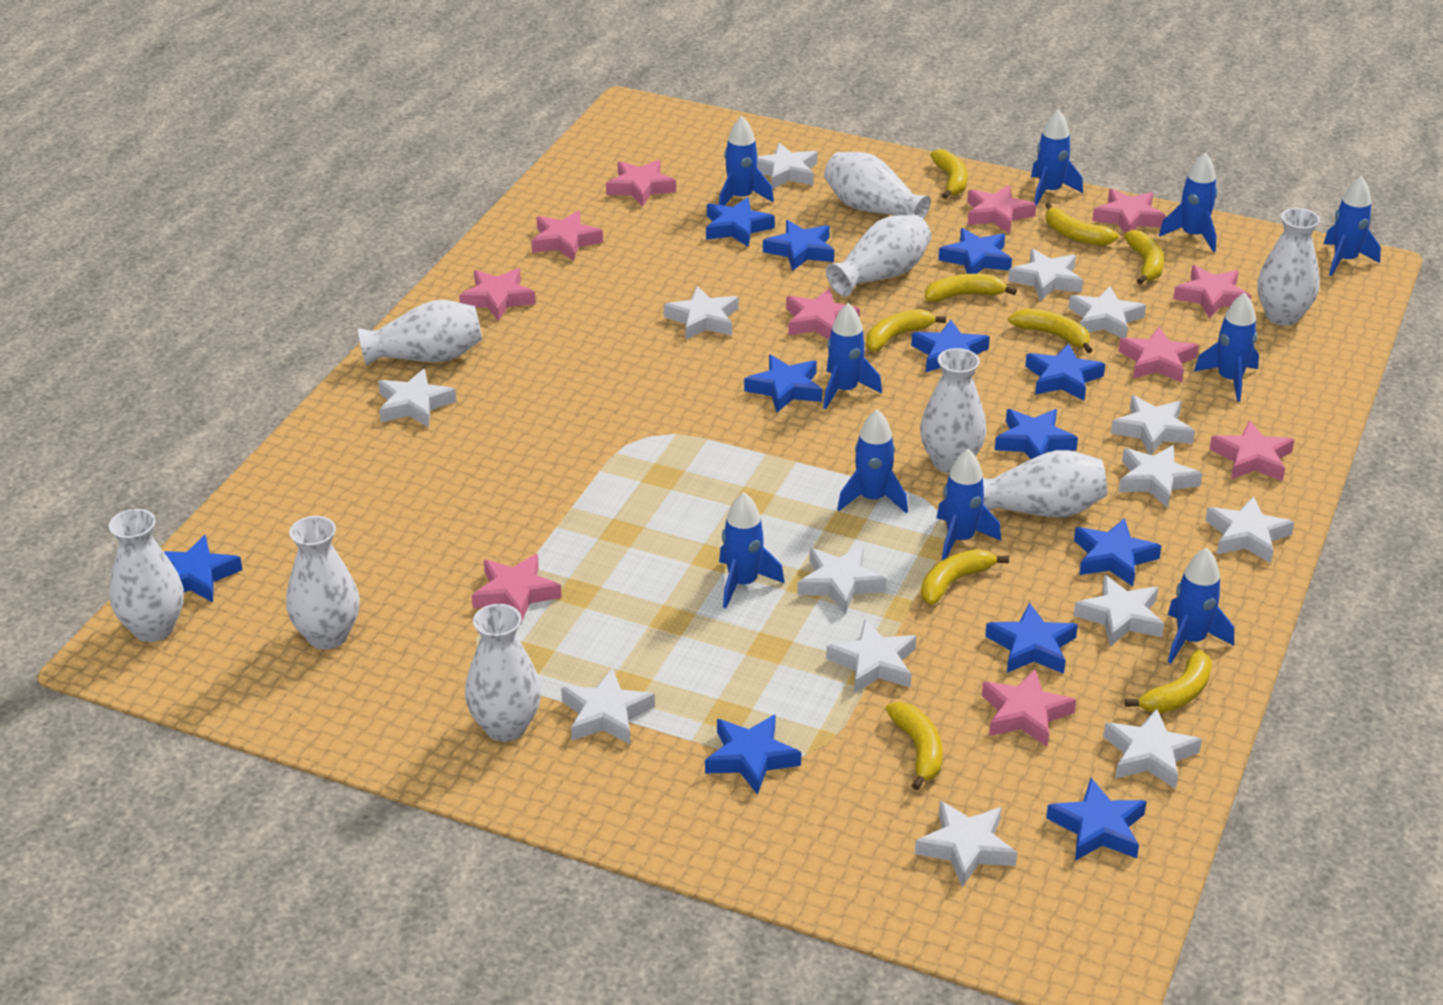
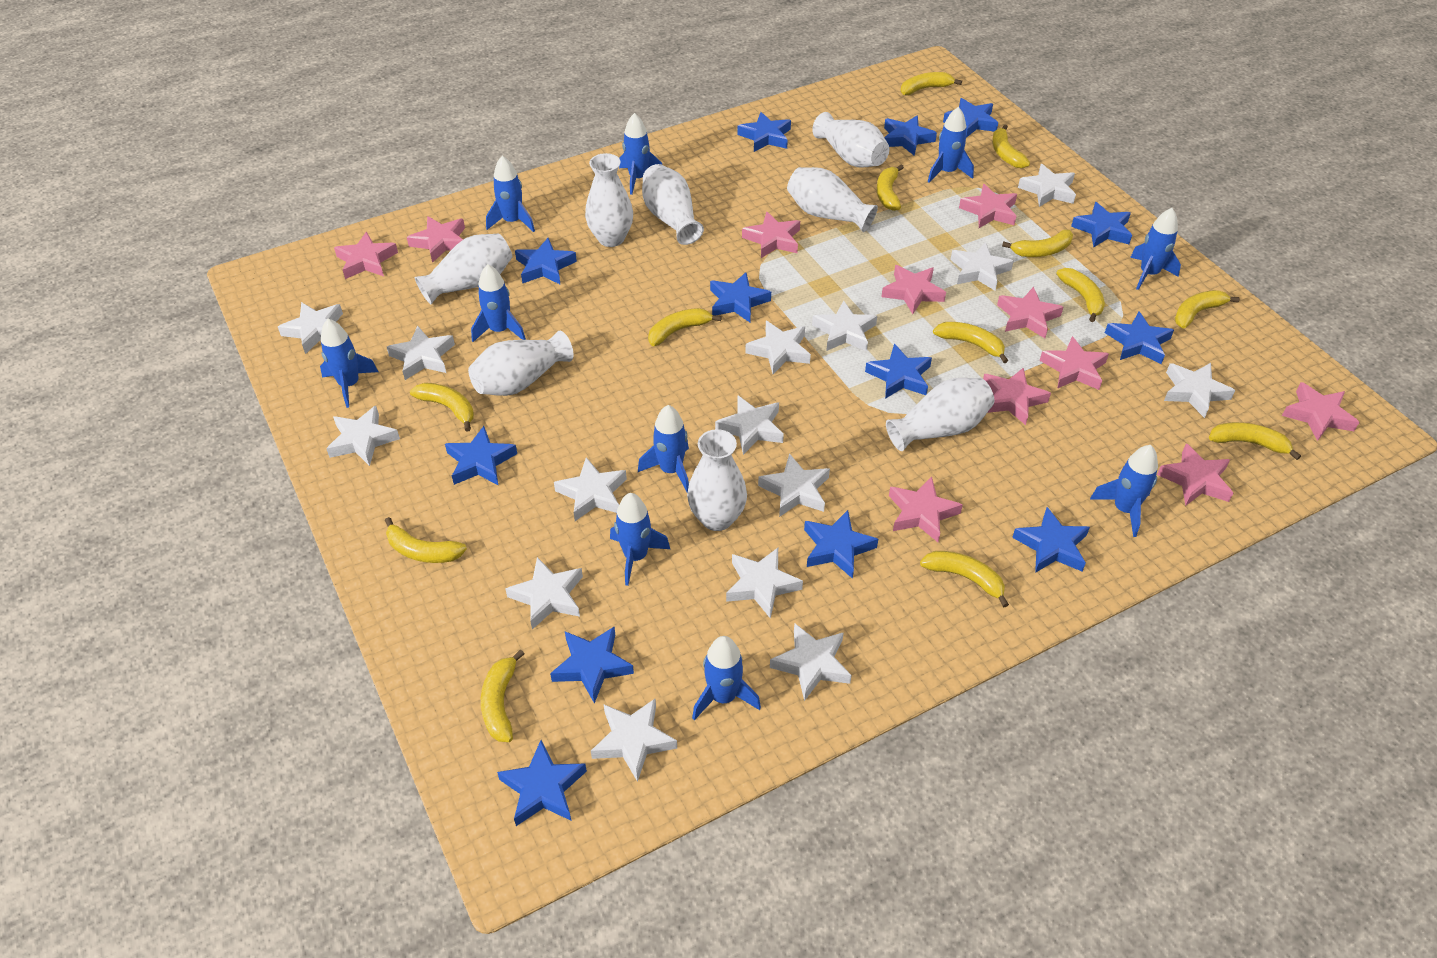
blue star: [163,535,243,603] [705,714,801,795] [706,197,775,247] [744,355,822,412] [763,220,834,271] [911,320,990,374] [938,228,1012,274] [985,602,1078,674] [995,409,1078,459] [1025,343,1105,400] [1046,778,1147,861] [1074,518,1161,586] = 12 -> [445,426,517,485] [497,740,587,826] [515,238,577,285] [550,627,634,704] [710,272,771,322] [737,112,791,152] [804,510,878,579] [865,344,932,399] [884,115,937,156] [943,98,998,138] [1012,507,1090,573] [1071,202,1132,248] [1105,311,1174,364] = 13
white star: [378,369,457,427] [561,668,655,744] [664,286,739,340] [757,143,818,189] [797,546,886,614] [826,620,917,694] [915,801,1017,887] [1008,249,1083,301] [1068,286,1146,338] [1074,575,1164,647] [1103,708,1202,789] [1111,395,1195,455] [1119,445,1202,508] [1205,496,1294,563] = 14 -> [278,302,343,354] [326,406,400,466] [387,326,455,380] [505,557,583,629] [554,457,627,521] [591,698,677,782] [715,396,784,455] [726,548,803,619] [745,321,811,374] [758,453,830,517] [770,623,852,701] [812,300,877,351] [950,242,1014,291] [1018,164,1076,207] [1164,363,1235,418] = 15
white vase: [109,509,184,642] [286,516,360,650] [358,300,482,366] [465,604,541,742] [824,152,931,219] [826,215,931,297] [920,348,987,473] [983,450,1107,517] [1257,208,1320,326] = 9 -> [415,234,512,304] [468,331,574,396] [585,153,633,247] [642,164,704,245] [687,429,747,531] [787,167,878,232] [812,112,889,167] [886,378,994,451] = 8
yellow banana: [866,309,946,352] [886,702,943,790] [921,549,1009,605] [925,274,1017,302] [930,149,967,199] [1008,309,1093,353] [1045,203,1119,246] [1124,230,1164,285] [1125,650,1212,713] = 9 -> [385,517,467,563] [410,383,474,432] [481,649,524,742] [648,308,722,346] [877,164,904,211] [901,72,962,95] [920,551,1009,607] [933,322,1008,363] [992,125,1030,168] [1002,230,1073,257] [1056,268,1105,322] [1175,290,1240,328] [1209,422,1301,460] = 13

